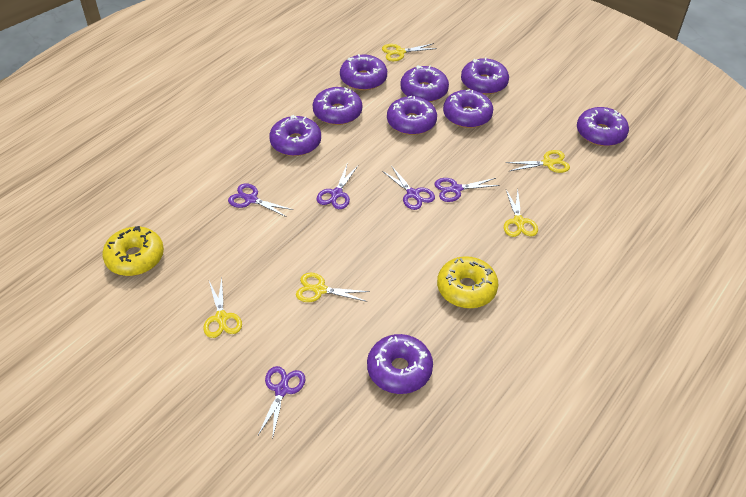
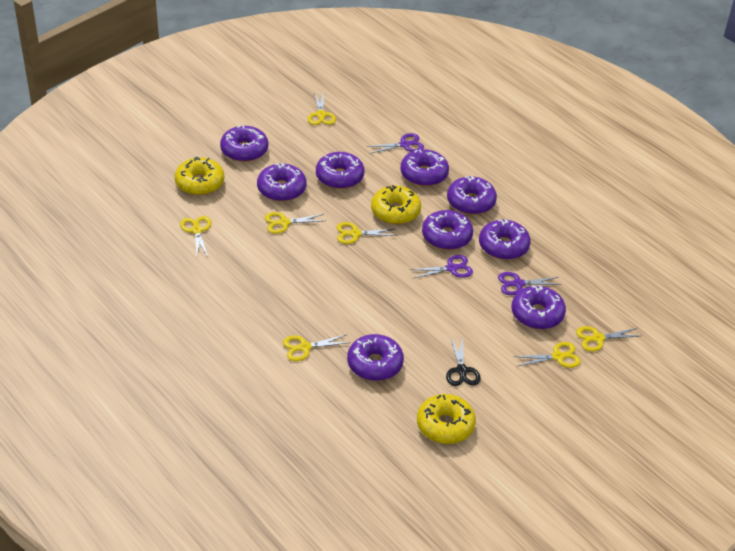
black scissors: none = 0 -> [446,336,481,386] = 1
purple scissors: [228,183,293,217] [258,366,305,440] [317,165,358,209] [382,167,435,210] [434,178,500,202] = 5 -> [367,133,424,154] [410,255,473,278] [498,272,562,295] = 3
yellow donut: [102,226,164,276] [437,256,498,308] = 2 -> [175,156,224,195] [371,185,421,224] [417,394,476,444] = 3
yellow scissors: [203,278,242,338] [296,273,370,302] [382,43,437,61] [504,190,538,237] [506,150,570,173] = 5 -> [180,216,212,257] [265,212,324,234] [283,335,350,361] [308,92,336,125] [336,222,397,244] [513,342,581,368] [576,326,639,352] = 7

